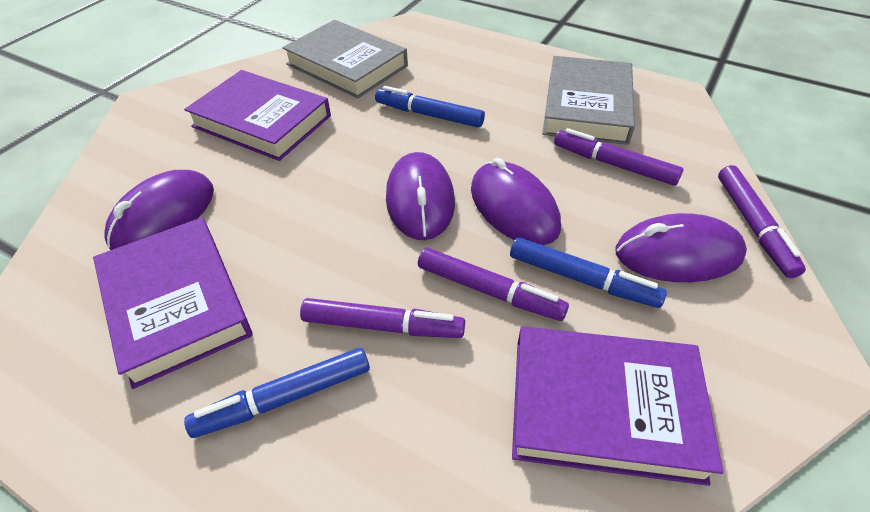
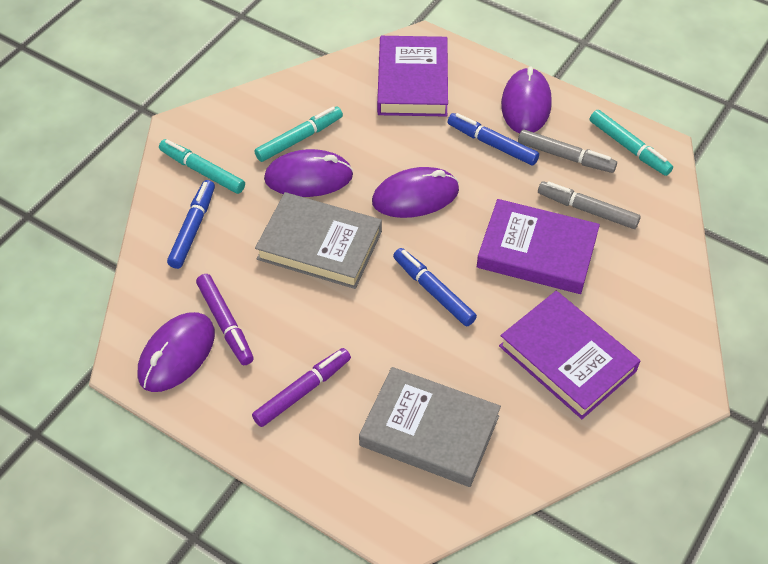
grey marker: none = 0 -> [518,129,617,173] [538,181,641,229] = 2
purple marker: [300,298,465,338] [418,248,569,321] [554,128,683,186] [718,165,806,278] = 4 -> [196,274,254,365] [252,348,351,427] = 2
turquoise marker: none = 0 -> [159,139,245,194] [254,106,343,162] [590,110,673,176] = 3

